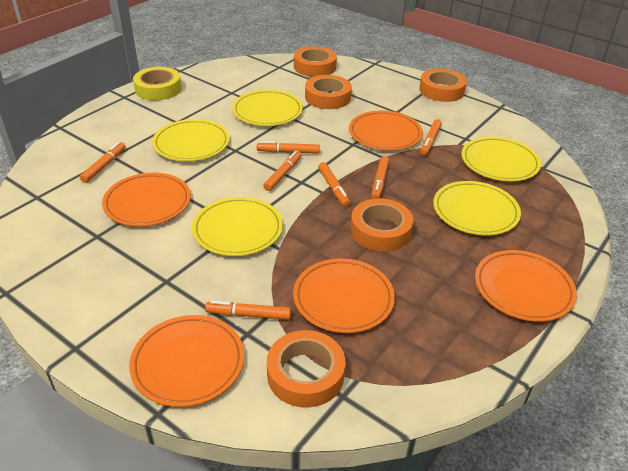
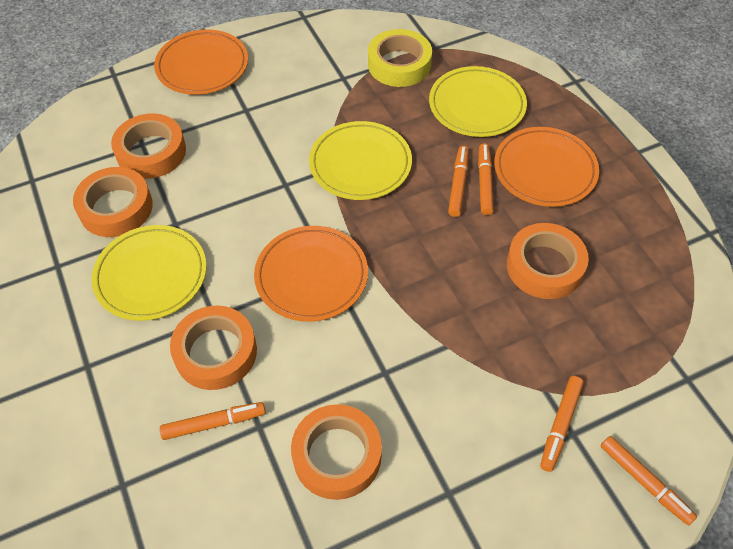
orange marker: [80,142,126,183] [205,301,291,320] [257,141,320,154] [263,151,302,191] [318,162,350,207] [371,156,389,199] [420,119,442,155] = 7 -> [160,402,266,440] [448,146,469,217] [478,143,494,215] [540,376,584,472] [601,436,697,526] = 5
orange plate: [102,173,191,226] [129,315,244,407] [293,258,395,333] [349,111,423,151] [475,250,577,322] = 5 -> [154,30,248,95] [254,226,368,322] [494,127,599,207] = 3
yellow plate: [152,119,230,161] [192,197,283,256] [232,90,303,126] [433,181,521,235] [462,137,541,181] = 5 -> [91,225,207,321] [309,121,412,200] [429,66,527,137] = 3

